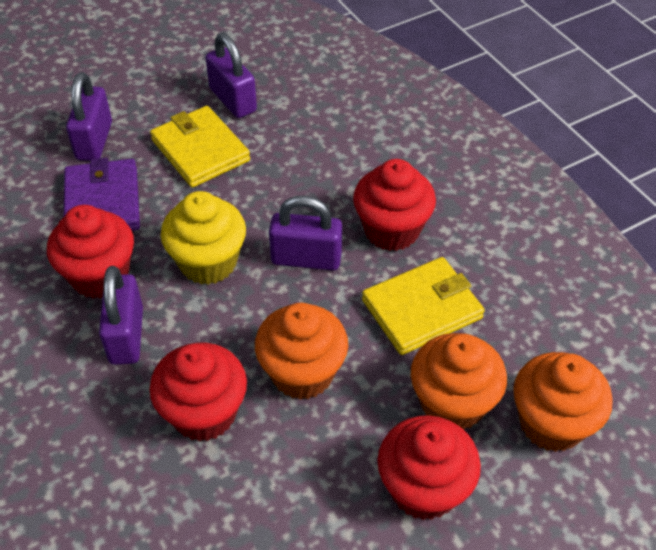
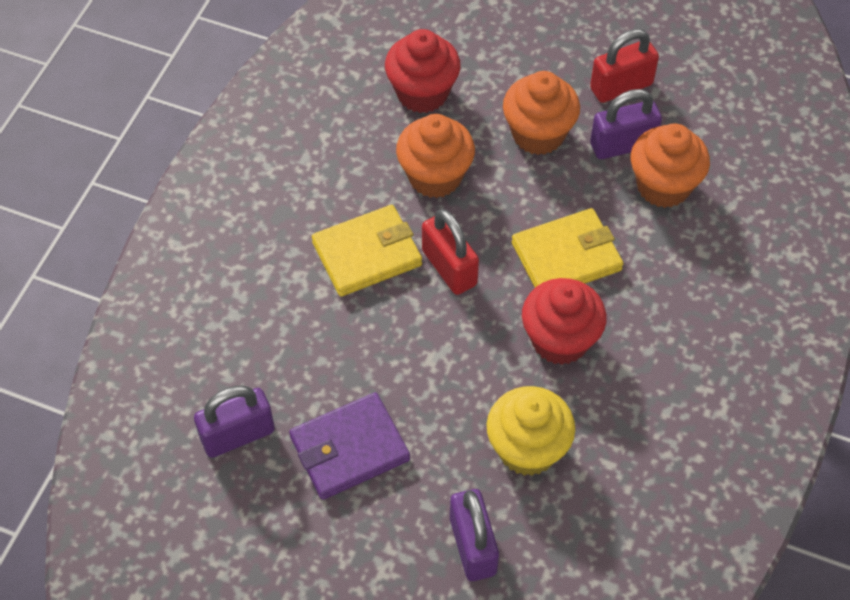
purple padlock: [66,72,112,161] [99,266,143,365] [205,33,257,118] [269,195,342,270] = 4 -> [194,385,275,458] [450,489,499,581] [590,89,662,159] = 3
red cupcake: [47,205,134,298] [150,343,247,442] [353,159,436,251] [377,415,481,520] = 4 -> [385,29,461,113] [522,278,607,365] = 2
red padlock: none = 0 -> [422,209,479,295] [590,29,659,103] = 2

